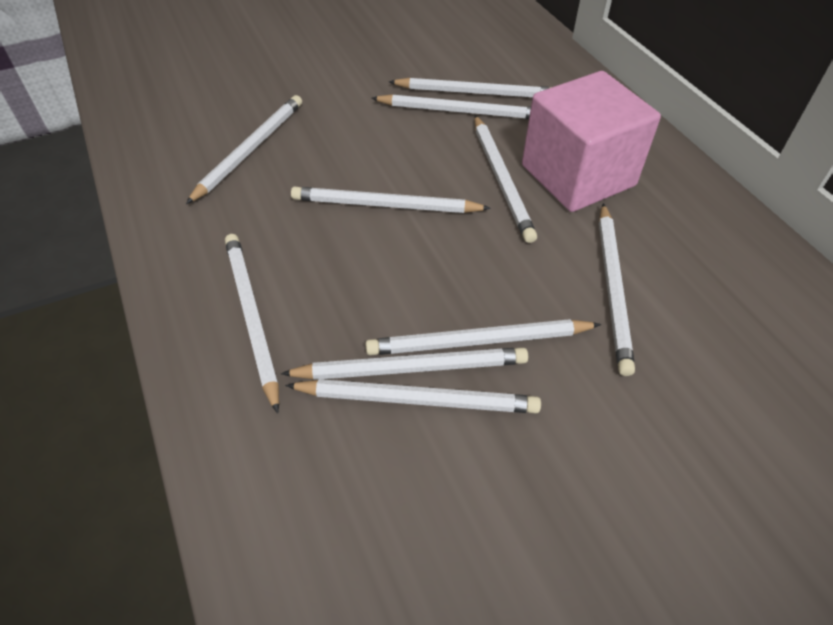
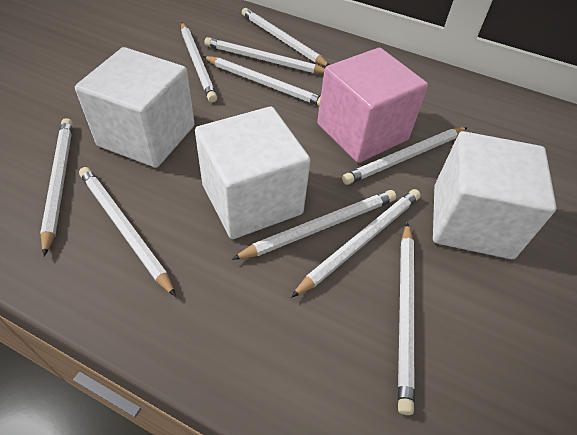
white cube: none = 0 -> [75,47,195,168] [195,107,311,239] [433,131,557,259] = 3

